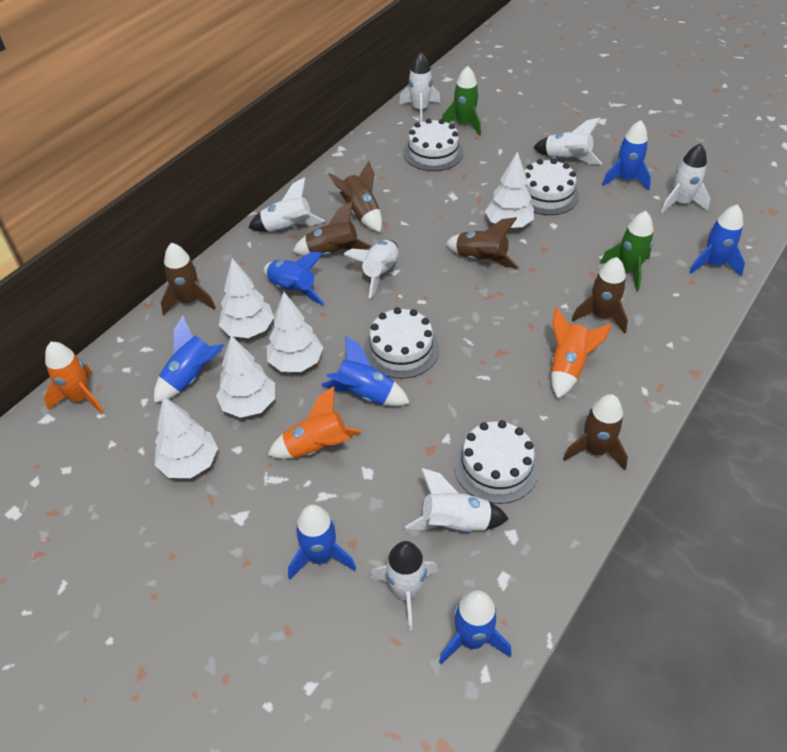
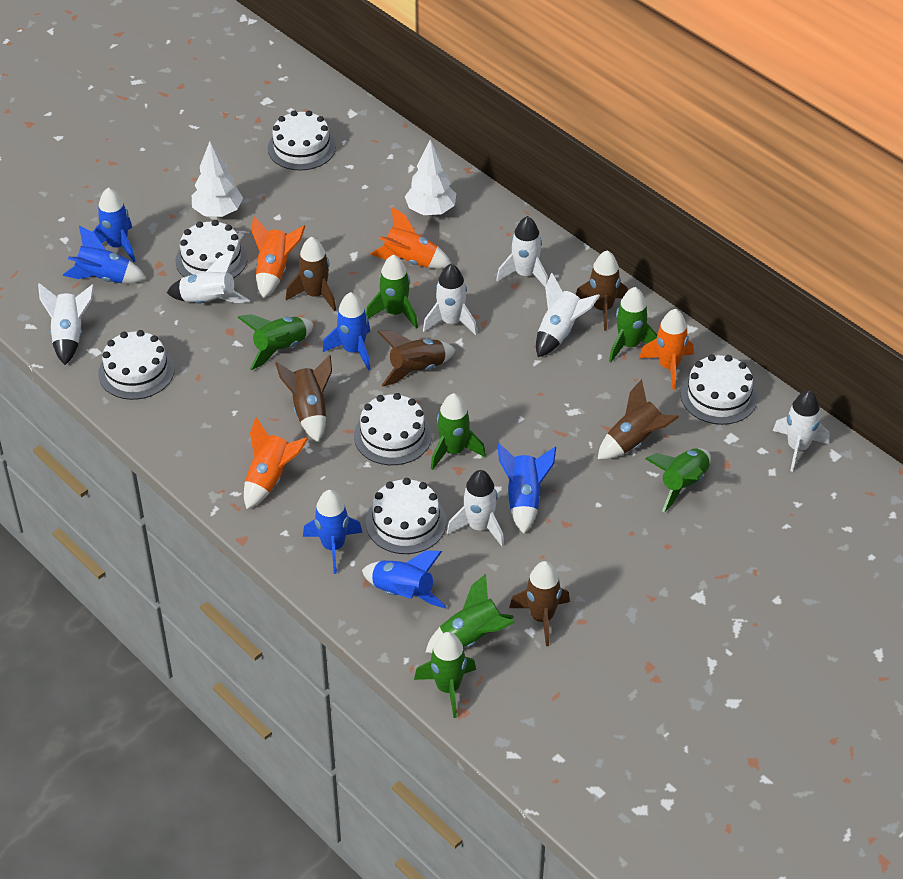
blue rocket: [154,316,224,403] [264,252,325,305] [288,504,356,580] [321,336,410,406] [439,590,512,665] [602,120,651,191] [689,204,745,276] = 7 -> [63,226,146,283] [93,188,135,263] [303,490,363,574] [323,292,370,370] [362,550,447,608] [497,443,556,534] = 6
green rocket: [442,66,481,136] [600,211,654,291] = 2 -> [237,314,314,370] [366,254,418,329] [414,632,476,718] [426,574,515,653] [431,393,486,470] [609,287,657,362] [645,449,711,512] = 7
orange rocket: [44,342,104,414] [267,386,362,459] [551,307,612,399] = 3 -> [244,417,308,509] [252,216,306,298] [370,207,451,269] [639,309,694,390] = 4
white cake: [364,307,439,379] [403,118,464,171] [454,420,539,504] [525,159,579,215] = 4 -> [98,330,175,400] [175,220,248,279] [268,110,336,170] [354,393,432,465] [366,478,447,554] [680,354,757,425] = 6
white tree: [155,396,218,478] [216,335,275,418] [219,258,274,338] [267,292,323,372] [485,151,534,228] = 5 -> [192,142,243,217] [405,140,456,215] = 2

